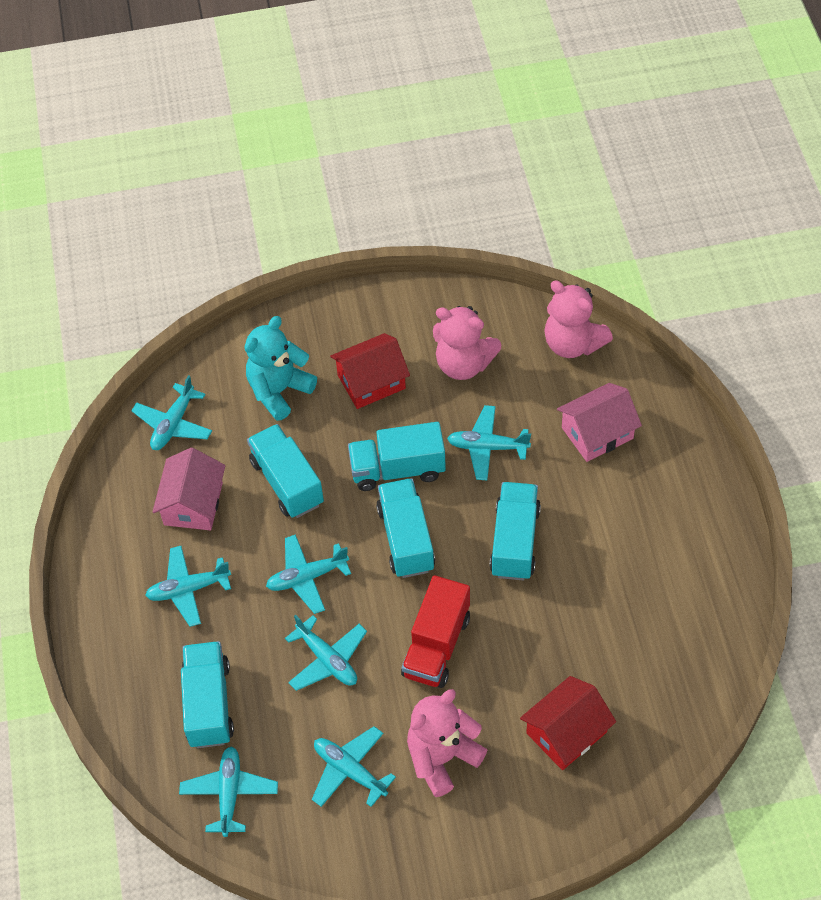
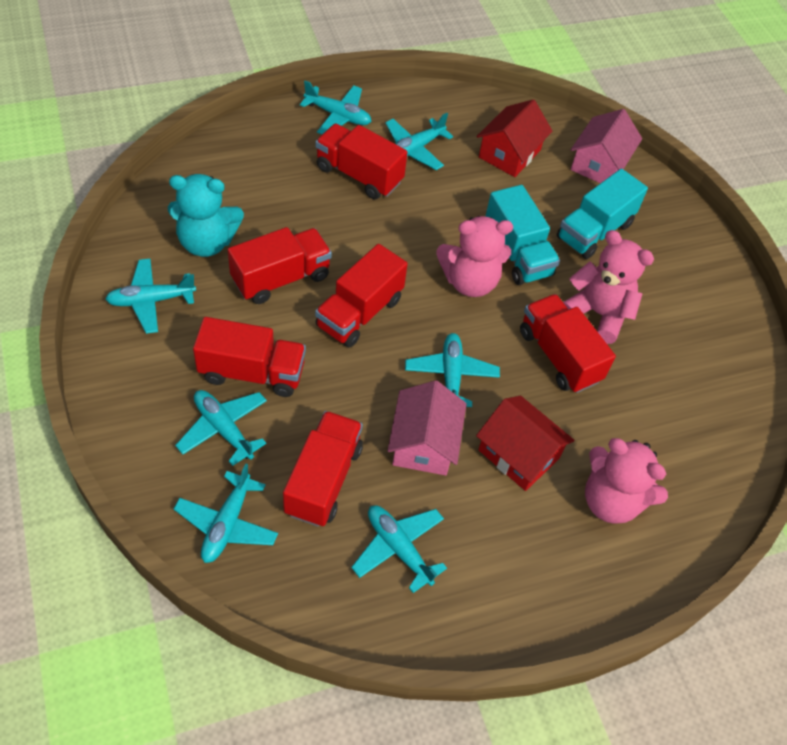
red truck: [401,575,470,688] = 1 -> [193,317,306,397] [228,227,332,304] [283,411,363,527] [315,124,407,199] [315,244,408,348] [520,294,616,393] = 6
turquoise truck: [181,641,234,748] [247,424,324,518] [348,422,446,491] [376,478,435,578] [489,482,541,580] = 5 -> [485,185,560,285] [556,169,648,259] = 2

